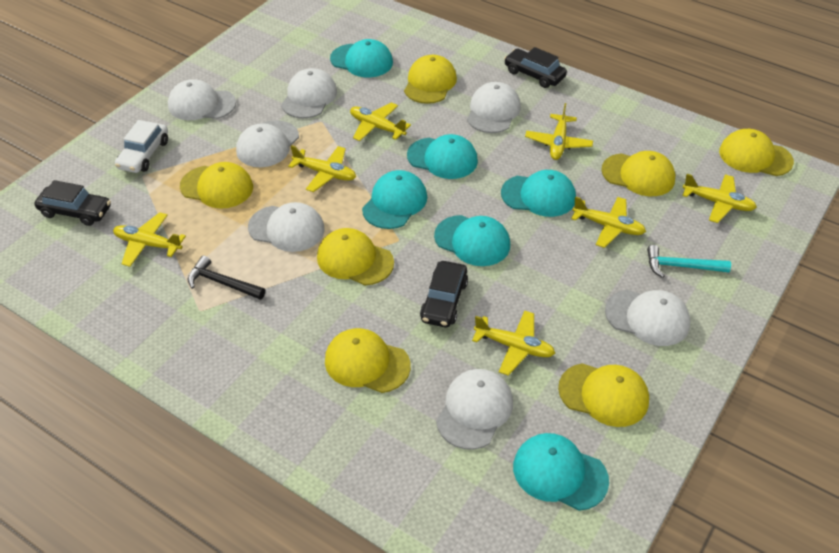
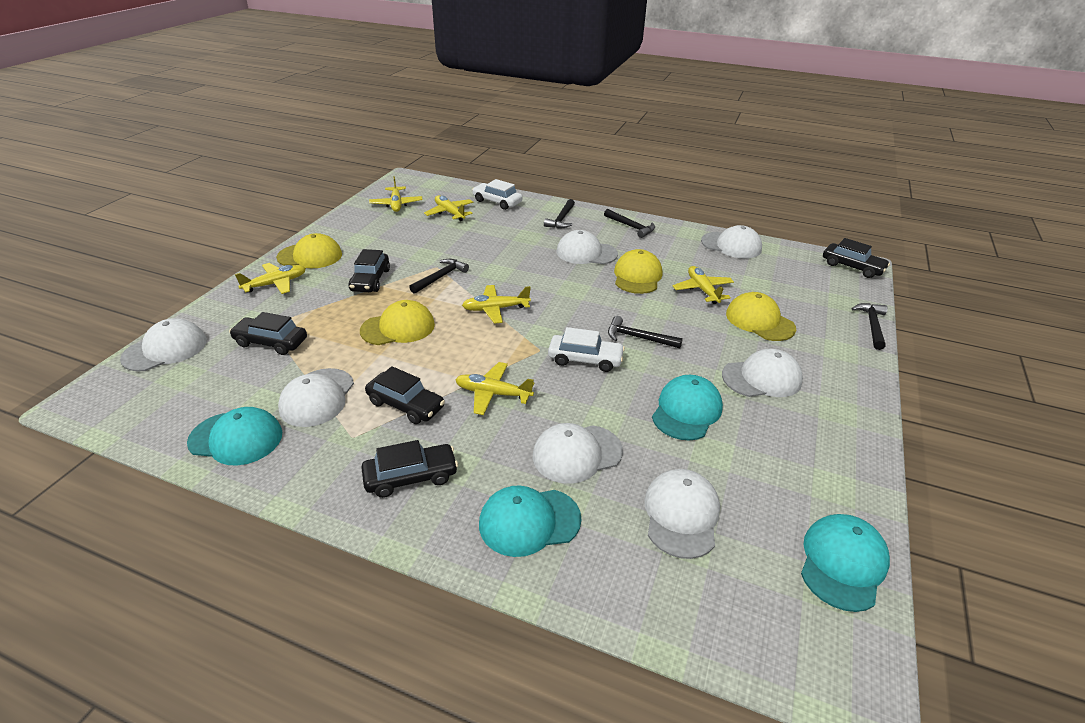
black car: [34,180,111,226] [420,261,468,327] [504,47,567,88] = 3 -> [229,312,307,355] [348,249,390,292] [361,440,458,498] [365,366,445,424] [823,238,890,278] = 5
black hammer: [188,255,265,300] = 1 -> [409,259,469,294] [544,199,575,228] [604,209,655,238] [608,316,683,348] [851,303,888,350] = 5
turquoise cap: [330,39,393,77] [362,170,427,229] [407,134,478,179] [434,215,510,266] [501,170,576,217] [513,433,609,511] = 6 -> [187,407,282,466] [479,486,582,557] [652,375,723,440] [801,514,890,612] = 4
turquoise hammer: [647,245,731,278] = 1 -> none = 0
white car: [115,120,168,173] = 1 -> [472,179,523,210] [548,327,625,372] = 2
yellow cap: [180,162,253,209] [317,228,394,285] [325,328,411,393] [404,55,457,104] [558,364,649,427] [601,151,676,196] [719,129,794,176] = 7 -> [276,233,342,268] [360,300,435,345] [614,249,662,294] [726,292,796,341] = 4
yellow plane: [113,212,186,267] [288,145,356,192] [350,102,411,141] [472,311,555,376] [525,103,593,160] [571,196,646,248] [682,174,757,223] = 7 -> [235,263,306,294] [369,176,423,212] [424,195,473,221] [455,362,534,415] [462,285,531,324] [673,266,734,304] = 6

